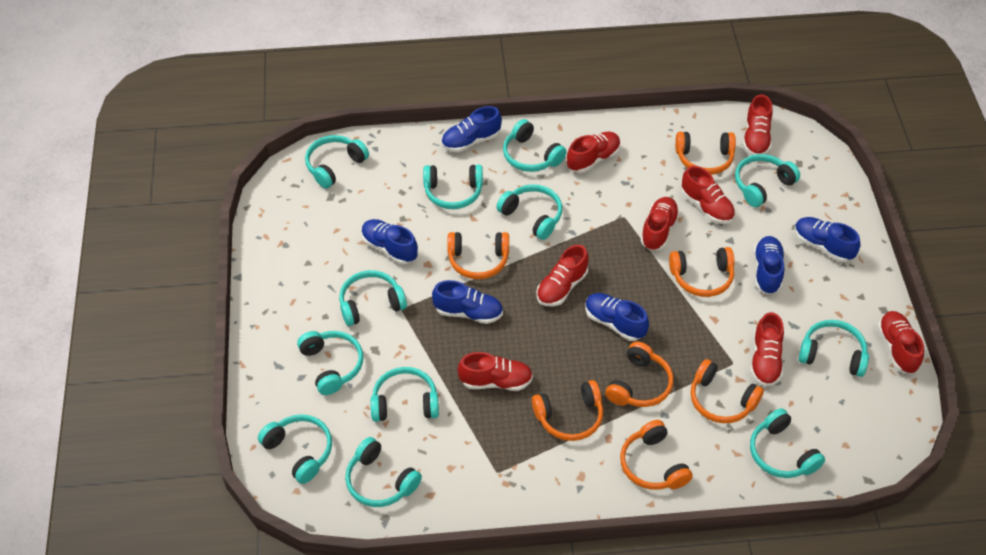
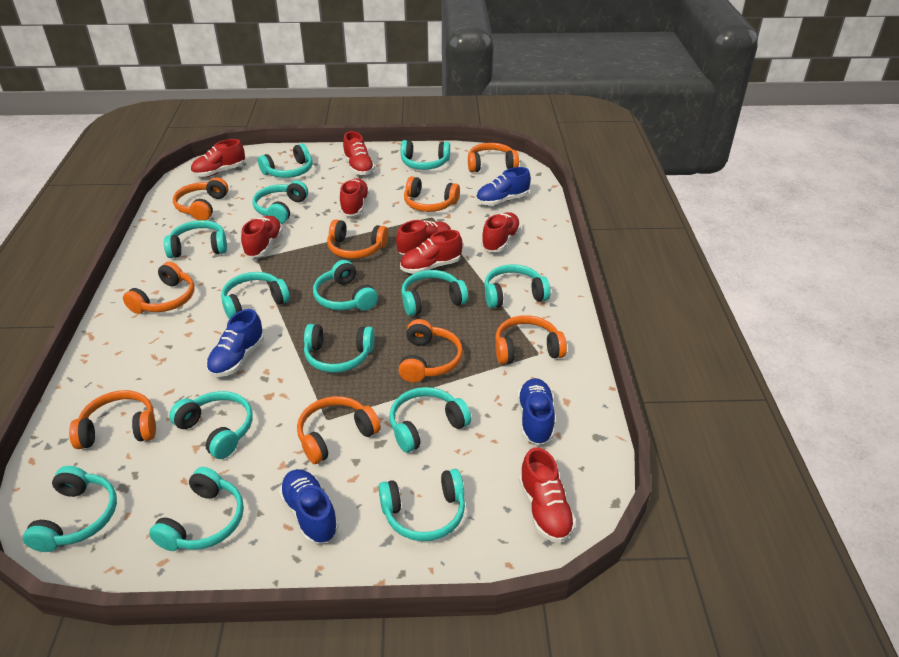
blue shoe: [361,219,418,264] [432,280,503,324] [441,106,502,152] [585,293,649,341] [753,236,784,294] [794,217,861,262] = 6 -> [206,309,264,377] [279,469,339,544] [476,167,531,206] [517,378,555,445] = 4
orange headphones: [447,232,509,279] [532,380,603,441] [605,341,673,407] [620,420,693,490] [669,247,734,297] [675,132,736,175] [690,359,764,423] = 7 -> [69,390,156,449] [123,262,195,314] [173,177,228,220] [297,396,381,464] [327,219,388,259] [398,319,463,382] [404,176,460,212] [468,143,519,172] [495,315,567,364] = 9
turquoise headphones: [258,414,332,484] [297,331,363,395] [305,135,369,189] [339,270,407,326] [345,437,422,507] [371,367,439,422] [423,165,483,209] [496,184,562,240] [503,119,567,172] [735,154,800,207] [750,408,825,478] [799,320,869,377] = 12 -> [23,466,117,552] [149,467,244,551] [164,220,227,258] [169,391,253,459] [221,272,290,319] [252,181,308,224] [258,144,313,178] [304,324,374,373] [313,260,378,311] [378,469,465,541] [389,387,472,453] [401,140,450,170] [401,270,468,316] [484,264,551,308] = 14

